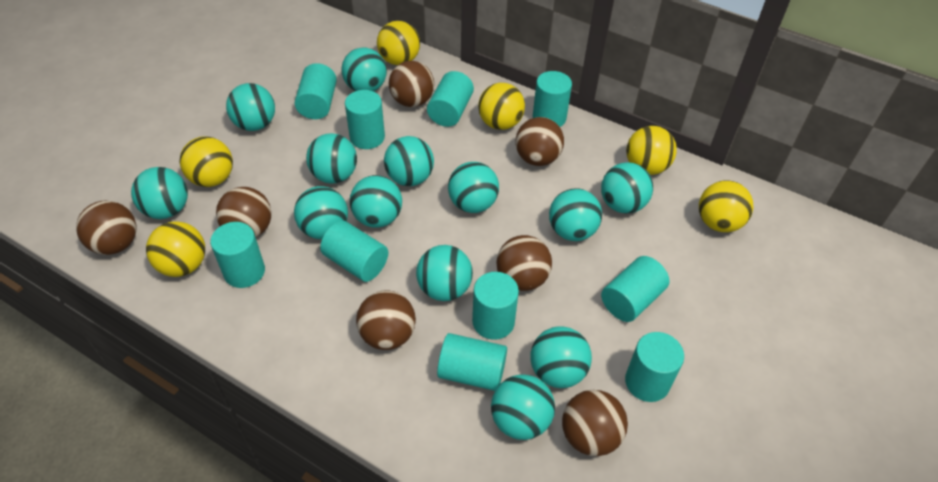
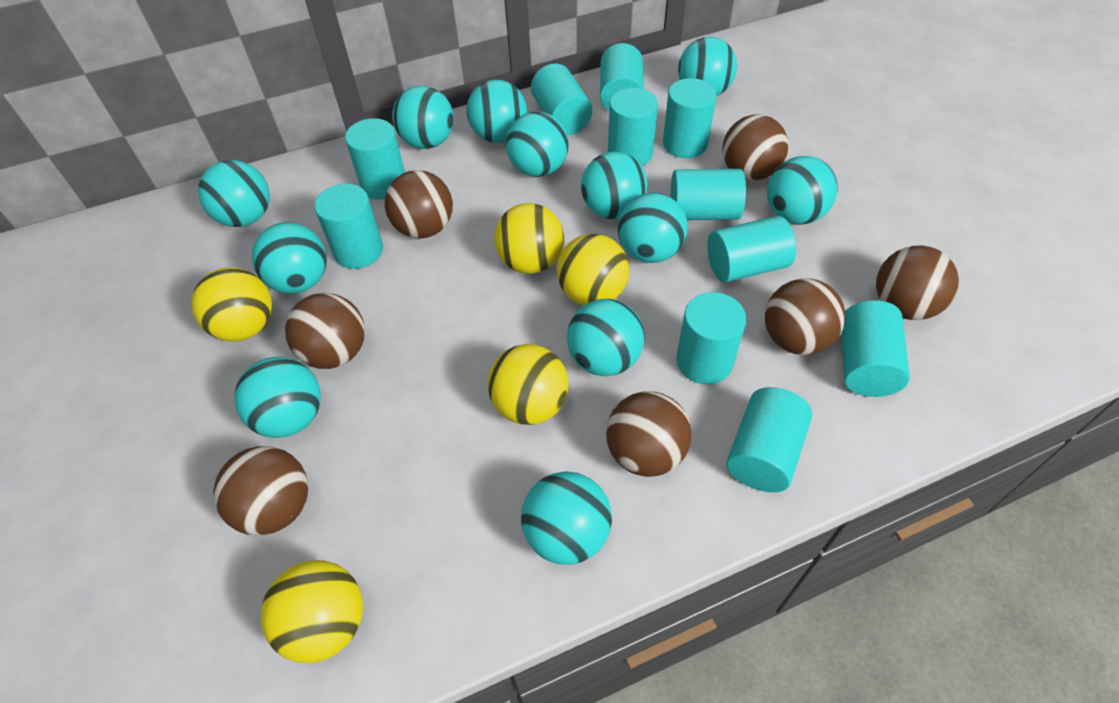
turquoise ball: [131,167,188,219] [226,83,275,131] [294,186,348,239] [306,133,357,184] [341,48,387,92] [350,175,402,228] [384,136,434,186] [416,245,473,301] [448,162,499,213] [491,374,555,440] [531,326,592,388] [549,188,602,241] [601,162,653,214] = 13 -> [198,160,270,227] [234,357,321,438] [252,222,327,294] [392,86,454,149] [467,80,527,143] [506,112,569,177] [521,471,612,565] [567,299,644,376] [581,152,647,219] [618,192,687,263] [678,37,737,96] [767,156,838,225] = 12
turquoise cylinder: [210,222,265,288] [295,63,337,119] [320,220,388,282] [345,90,385,149] [427,71,474,127] [437,333,507,391] [472,272,519,340] [533,71,572,127] [601,256,669,322] [625,332,684,402] = 10 -> [314,184,383,269] [345,118,405,200] [531,64,592,135] [600,43,644,111] [608,88,658,166] [663,78,716,158] [670,169,746,220] [676,292,746,384] [707,216,796,283] [726,387,812,492] [841,300,910,397] = 11
yellow ball: [146,221,205,277] [180,136,233,187] [377,21,420,65] [478,83,525,130] [626,126,677,175] [699,180,754,232] = 6 -> [191,267,272,341] [261,560,363,663] [488,344,569,425] [494,203,564,274] [557,234,629,305] = 5

